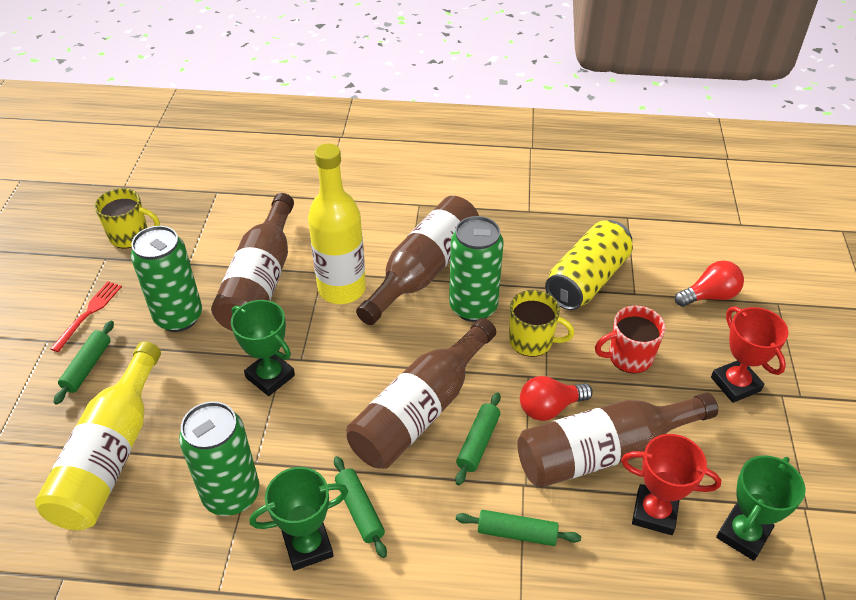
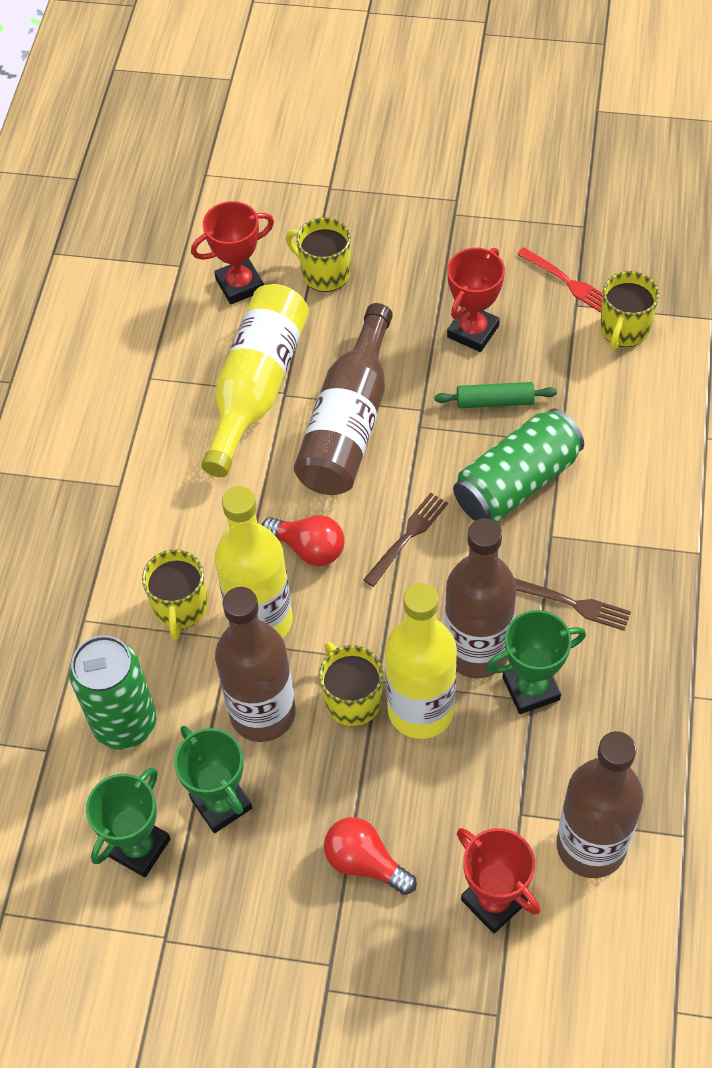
brown fork: none = 0 -> [363,493,448,587] [514,578,631,631] = 2
green can: [131,226,202,332] [179,401,260,516] [449,216,504,322] = 3 -> [69,635,156,750] [453,408,584,522] = 2
green rolling pin: [53,321,114,405] [334,456,387,558] [455,392,501,485] [456,510,581,546] = 4 -> [434,382,557,408] = 1
red mug: [595,306,666,374] = 1 -> none = 0
red trophy: [621,434,721,535] [711,306,789,403] = 2 -> [191,201,274,304] [447,248,505,352] [457,828,540,933] = 3
yellow bottle: [35,342,161,530] [308,144,366,304] = 2 -> [201,284,309,477] [215,486,293,638] [385,583,457,739] = 3
yellow can: [545,220,633,310] = 1 -> none = 0
yellow mug: [95,188,160,248] [509,290,574,357] = 2 -> [142,549,208,640] [286,217,351,292] [319,642,383,726] [600,271,659,350] = 4

